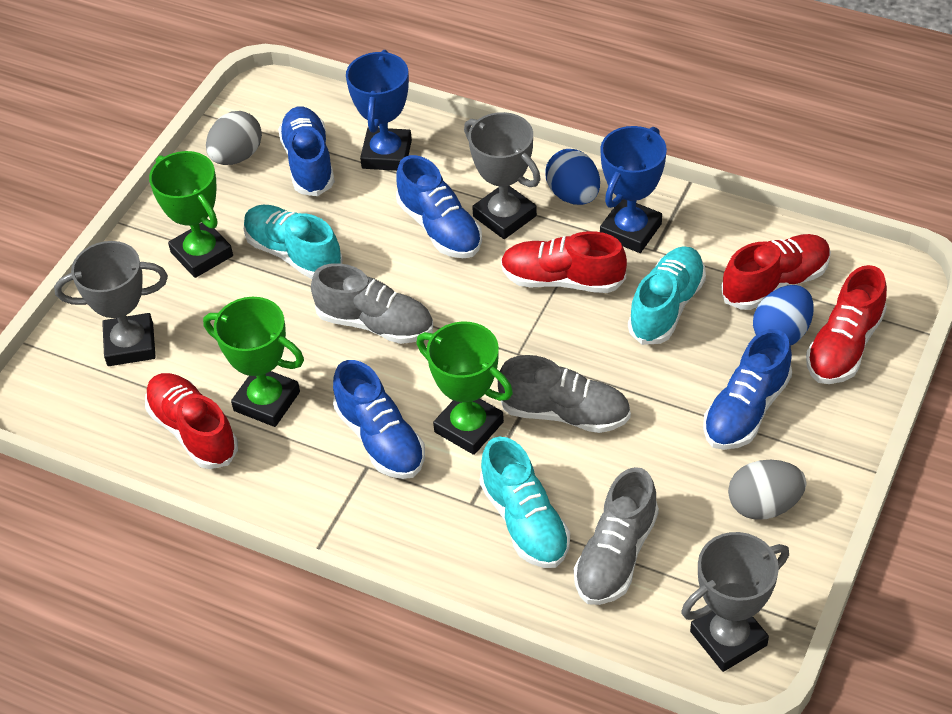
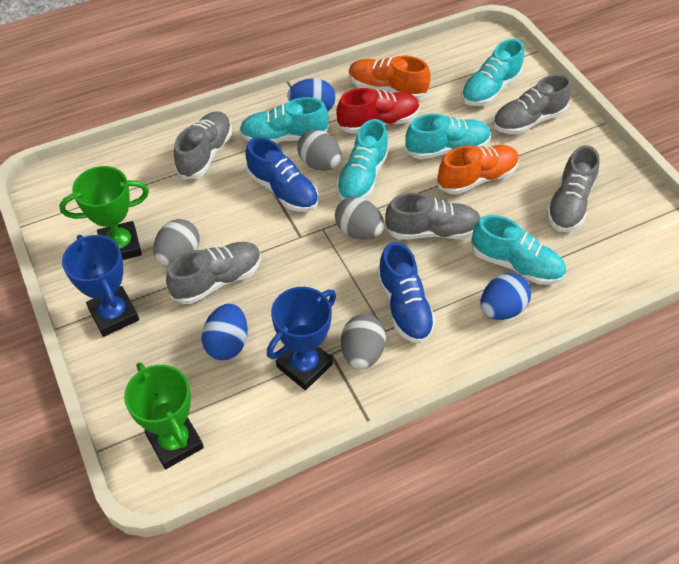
blue egg: [545,149,600,205] [753,285,814,346] = 2 -> [202,303,248,360] [287,78,335,111] [481,273,531,320] = 3
blue shoe: [278,106,335,196] [333,360,425,479] [396,155,482,258] [703,329,792,450] = 4 -> [245,137,319,212] [377,242,436,344] = 2
green trophy: [149,151,233,278] [203,297,304,427] [417,321,513,455] = 3 -> [59,166,149,260] [124,362,204,469] = 2
grey egg: [206,111,262,165] [728,460,807,520] = 2 -> [153,219,200,267] [297,130,342,171] [335,197,384,240] [341,314,386,370] = 4
grey shoe: [311,263,433,344] [498,355,631,433] [574,467,659,605] = 3 -> [166,242,261,304] [174,111,232,180] [385,193,481,239] [493,74,572,135] [546,145,600,232] = 5
grey trophy: [54,241,168,366] [464,112,541,239] [681,532,789,672] = 3 -> none = 0
orange shoe: none = 0 -> [349,56,430,99] [437,145,519,195] = 2
red shoe: [145,373,238,469] [501,231,627,293] [721,234,831,310] [806,265,887,384] = 4 -> [336,88,420,134] = 1
turquoise shoe: [243,205,343,279] [480,437,570,568] [628,246,706,345] = 3 -> [239,97,329,142] [336,119,389,200] [405,114,491,160] [461,39,524,106] [471,215,566,285] = 5

